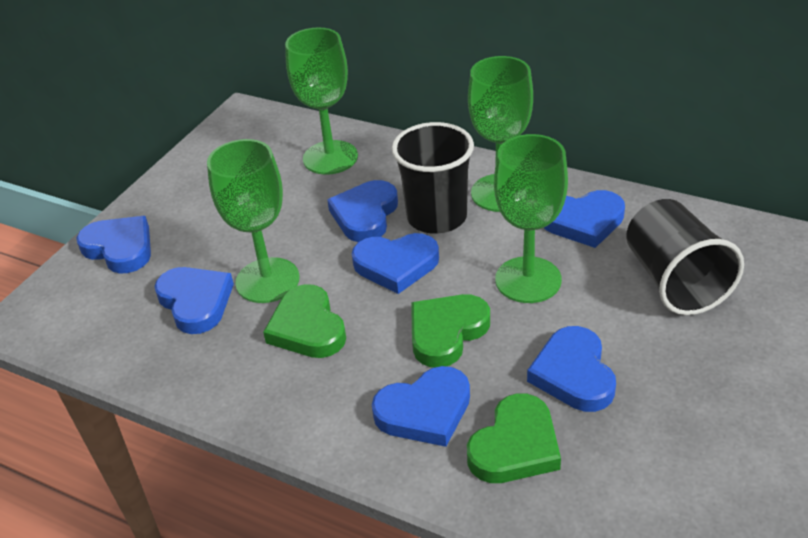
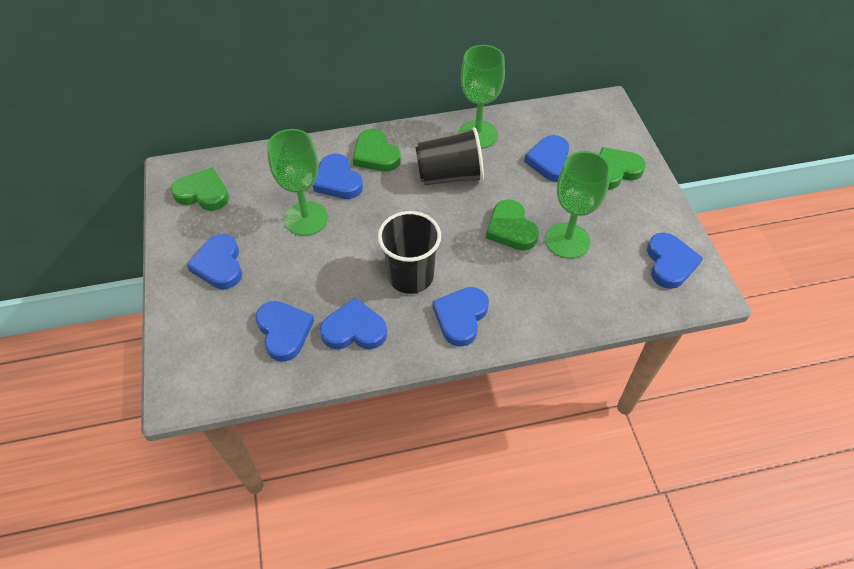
green goblet: [207,139,300,303] [285,27,358,175] [468,56,533,212] [494,134,568,303] = 4 -> [267,129,328,236] [458,45,505,149] [545,151,611,259] = 3
green heart: [263,284,346,358] [411,294,490,368] [467,393,561,483] = 3 -> [171,167,229,211] [353,129,401,172] [486,199,539,250] [599,147,646,189] = 4

